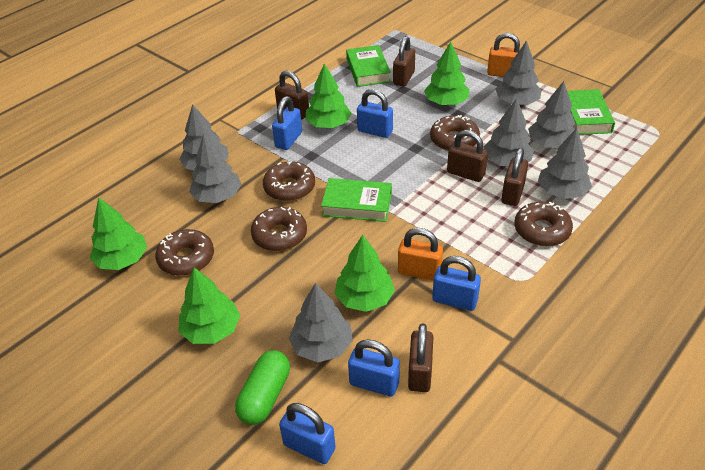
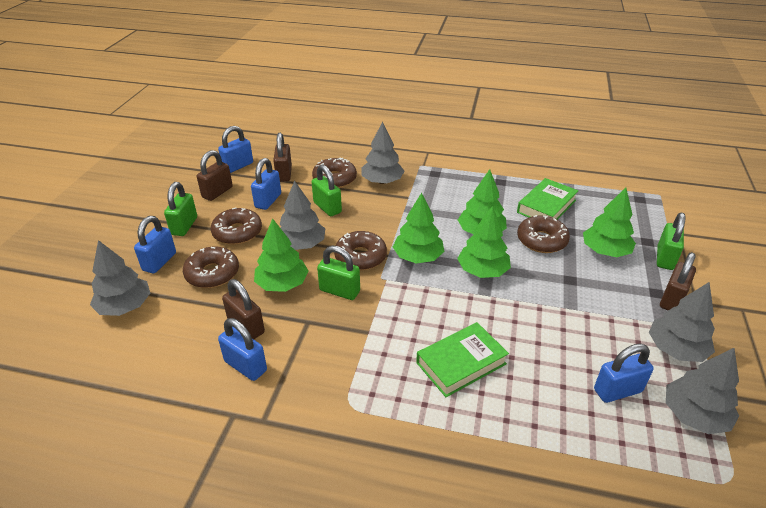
brown padlock: [275,71,309,120] [393,36,415,86] [408,323,433,392] [447,130,488,182] [501,148,528,206] = 5 -> [197,150,233,201] [222,279,265,339] [273,133,292,182] [660,252,696,311] = 4
green book: [321,178,392,222] [346,45,391,87] [567,89,615,135] = 3 -> [416,322,509,397] [517,178,578,220] = 2
green capsule: [235,350,290,425] = 1 -> none = 0
green padlock: none = 0 -> [164,182,197,236] [312,165,342,216] [317,246,360,300] [657,213,685,270] = 4
grey tree: [179,104,229,170] [189,134,241,203] [289,283,352,362] [483,98,534,166] [496,41,542,105] [528,81,575,148] [538,128,592,199] = 7 -> [90,240,150,316] [280,181,325,250] [362,122,404,184] [649,282,715,362] [666,348,739,434] = 5
orange padlock: [398,228,443,281] [487,33,520,77] = 2 -> none = 0

